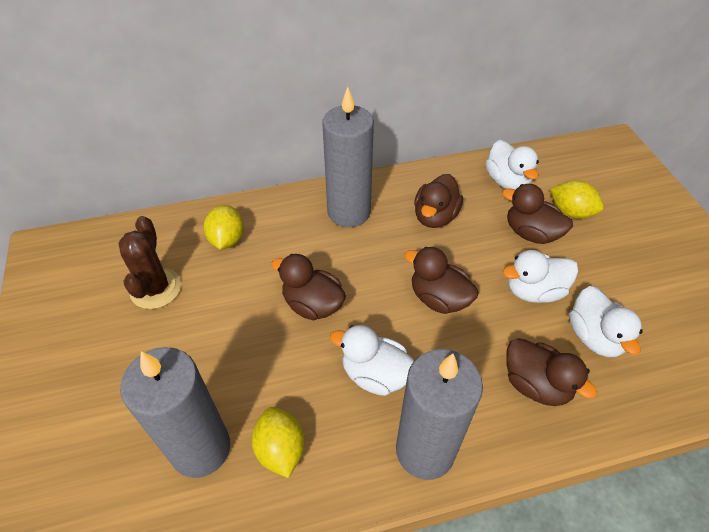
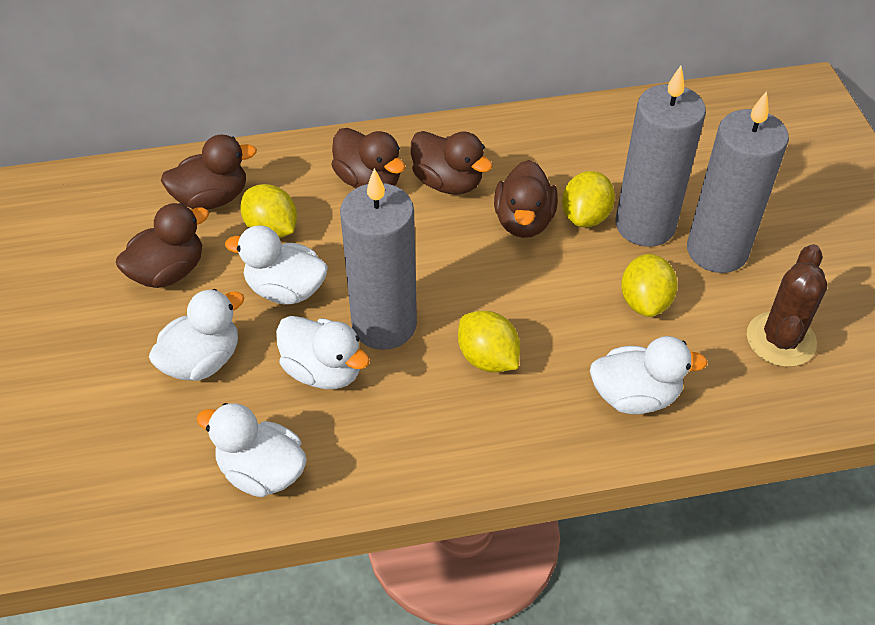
white duck: [330,325,414,396] [485,140,539,190] [503,250,578,303] [569,286,643,357] = 4 -> [149,289,245,381] [197,403,307,497] [225,225,328,305] [276,316,370,389] [590,336,708,414] = 5
yellow lemon: [204,205,244,249] [252,407,305,478] [550,180,604,219] = 3 -> [240,184,297,238] [458,311,520,372] [562,171,615,227] [621,254,678,317] = 4

